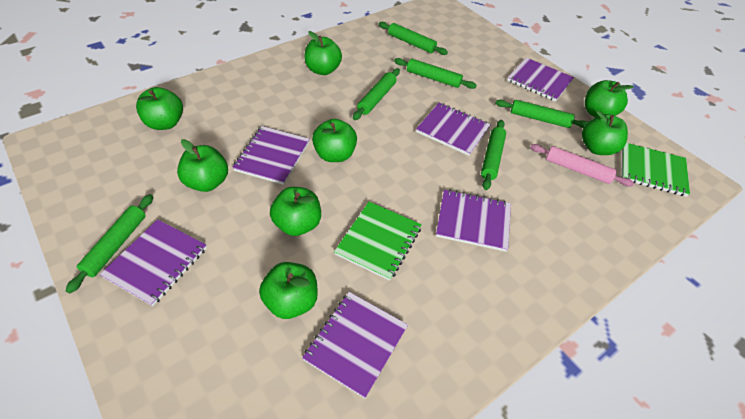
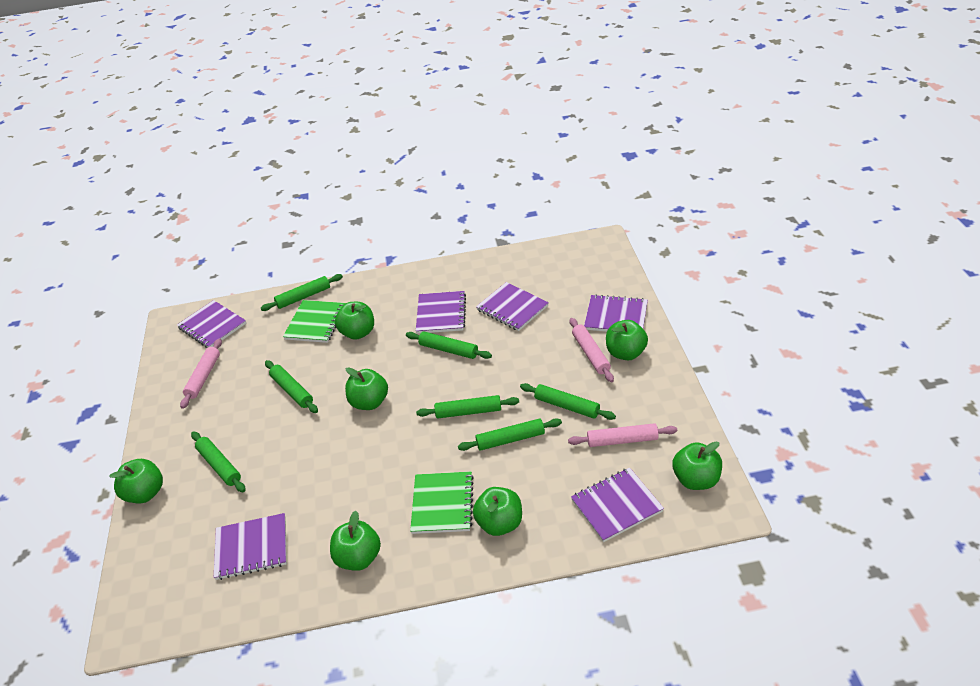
green apple: [136,87,183,130] [177,139,228,192] [259,262,318,319] [270,187,321,236] [304,31,342,75] [312,119,357,162] [582,111,628,155] [585,80,634,118] = 8 -> [109,459,163,503] [330,511,381,571] [335,302,374,340] [345,367,388,410] [473,487,522,536] [606,320,648,360] [672,441,722,490] = 7
green rolling pin: [66,194,153,293] [353,68,400,120] [379,22,448,55] [394,58,477,89] [481,120,506,190] [495,100,588,128] = 6 -> [191,431,246,492] [261,274,343,311] [265,360,318,413] [406,331,492,359] [416,395,519,419] [458,418,562,451] [520,383,616,420] = 7
pink rolling pin: [530,144,634,187] = 1 -> [180,338,222,409] [568,423,677,447] [570,318,614,382] = 3

